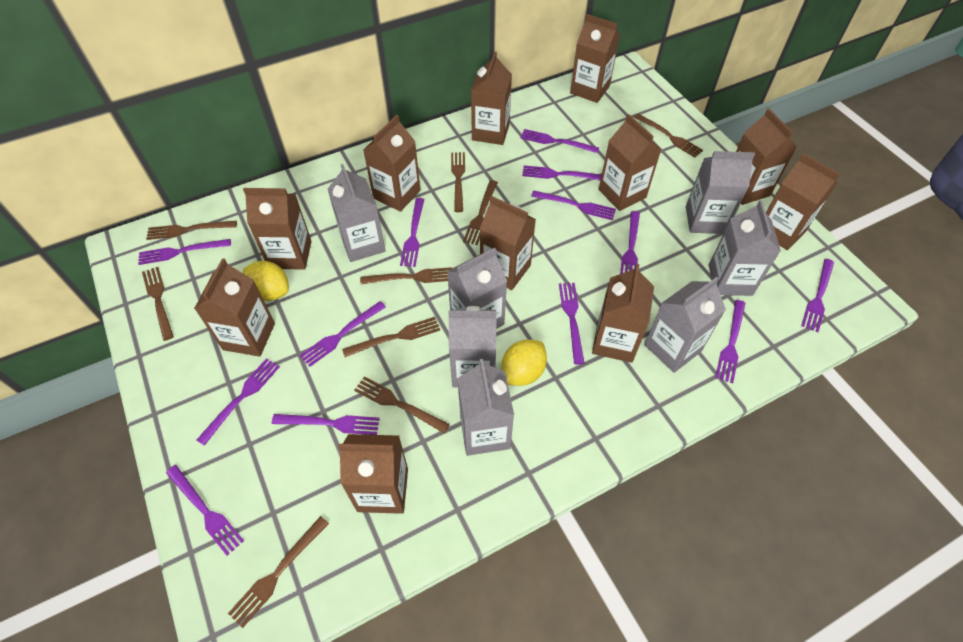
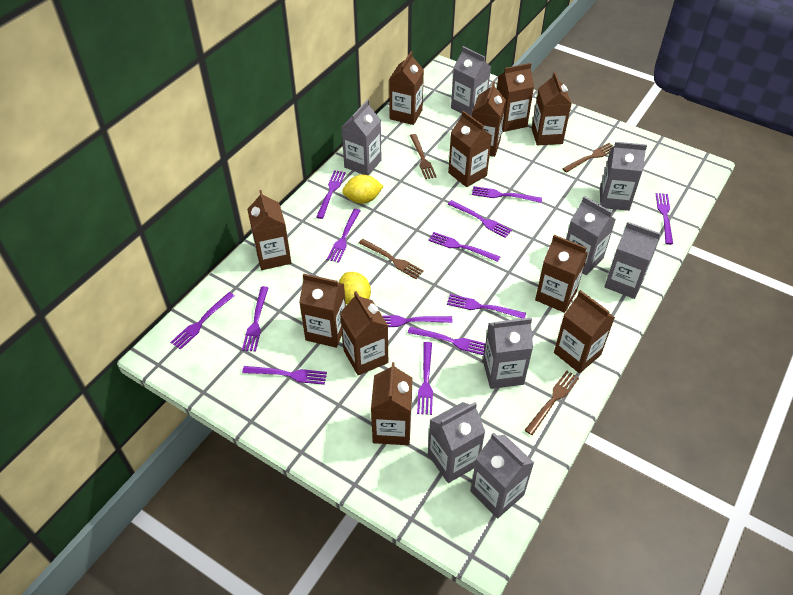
brown fork: [142,267,174,341] [146,221,237,240] [228,516,329,628] [342,317,440,357] [354,377,450,434] [360,267,452,284] [451,152,465,212] [463,180,498,245] [634,114,703,157] = 9 -> [359,239,424,279] [410,134,437,179] [525,371,579,435] [562,143,614,172] = 4
grey carton: [328,164,386,262] [447,248,507,329] [448,306,497,387] [457,359,514,456] [645,277,726,373] [686,151,755,234] [709,200,781,296] = 7 -> [342,100,382,175] [428,402,485,483] [451,46,491,116] [470,432,534,519] [483,318,533,389] [566,196,616,275] [600,142,647,211] [605,222,661,299] = 8

